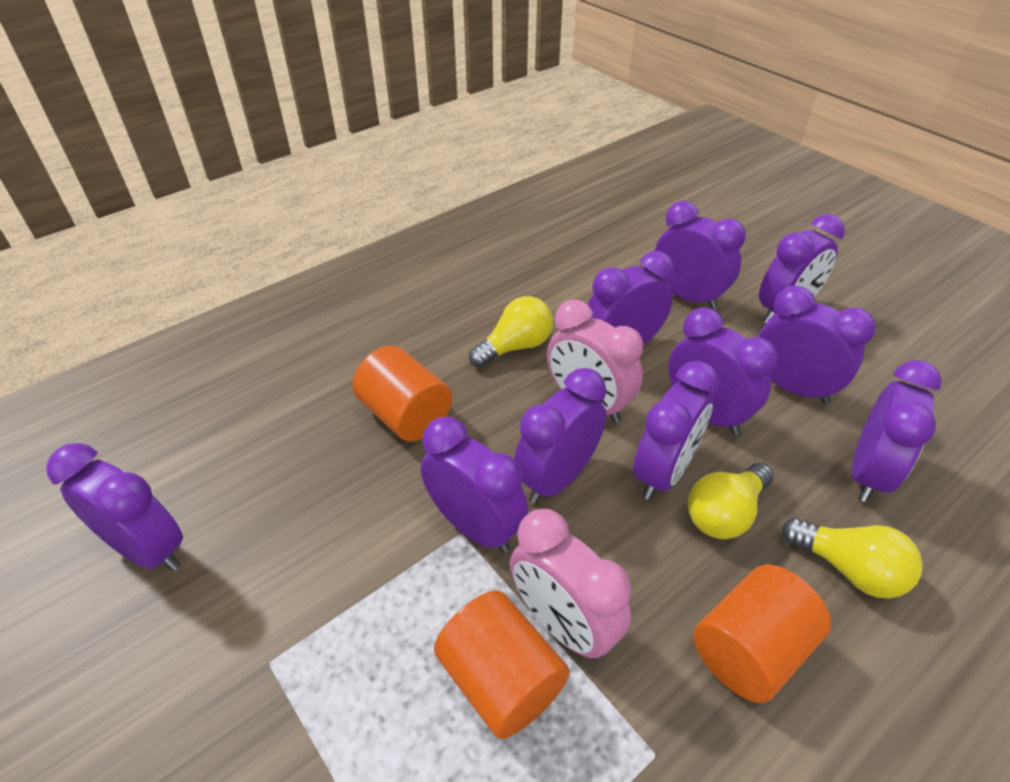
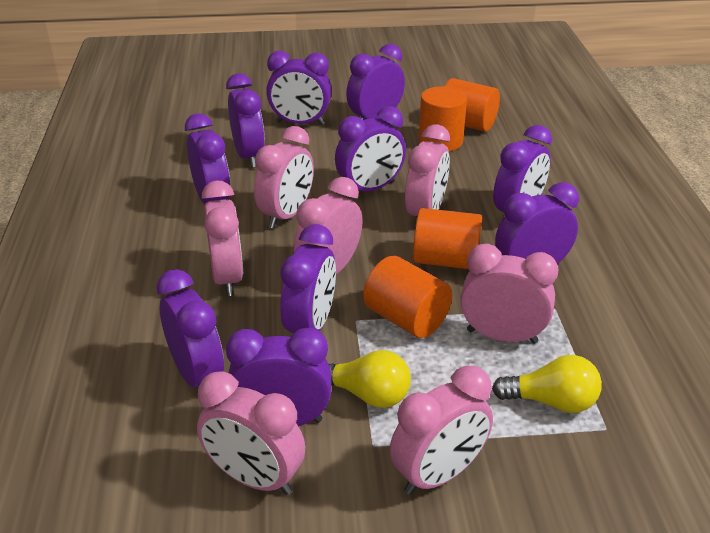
orange cylinder: [353,345,452,442] [434,591,570,739] [693,564,831,703] = 3 -> [363,256,452,338] [413,208,482,269] [419,86,467,151] [445,78,500,132] = 4
pink clock: [510,509,631,660] [547,300,643,423] = 2 -> [197,371,305,495] [202,180,243,296] [254,126,314,229] [294,177,363,274] [390,366,493,495] [405,125,450,227] [460,244,558,344] = 7
yellow light bulb: [469,296,553,368] [688,463,774,539] [782,518,923,599] = 3 -> [328,350,411,408] [492,355,602,413] = 2

